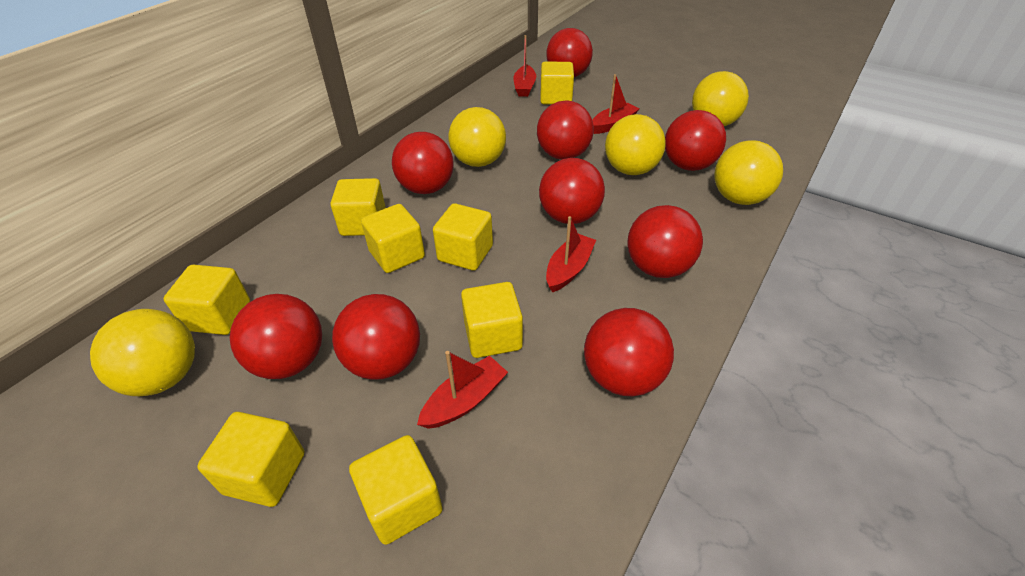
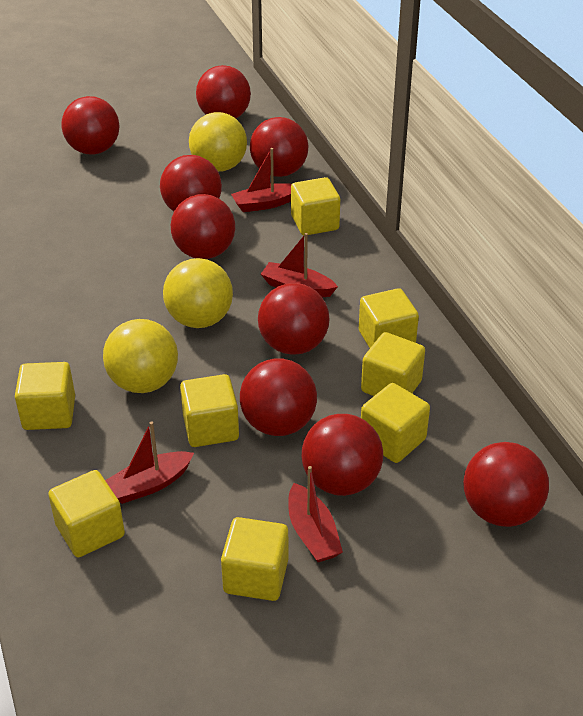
yellow ball: [90,309,195,396] [449,107,506,167] [605,114,666,175] [692,71,749,126] [714,140,783,205] = 5 -> [103,319,178,393] [163,258,233,328] [189,112,247,172] = 3

